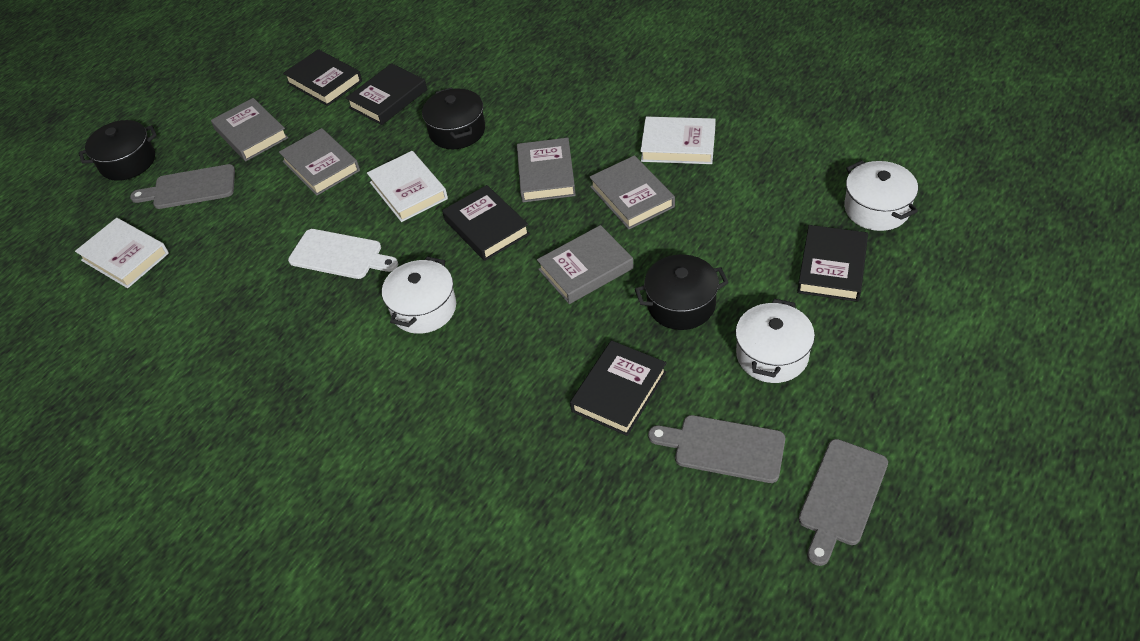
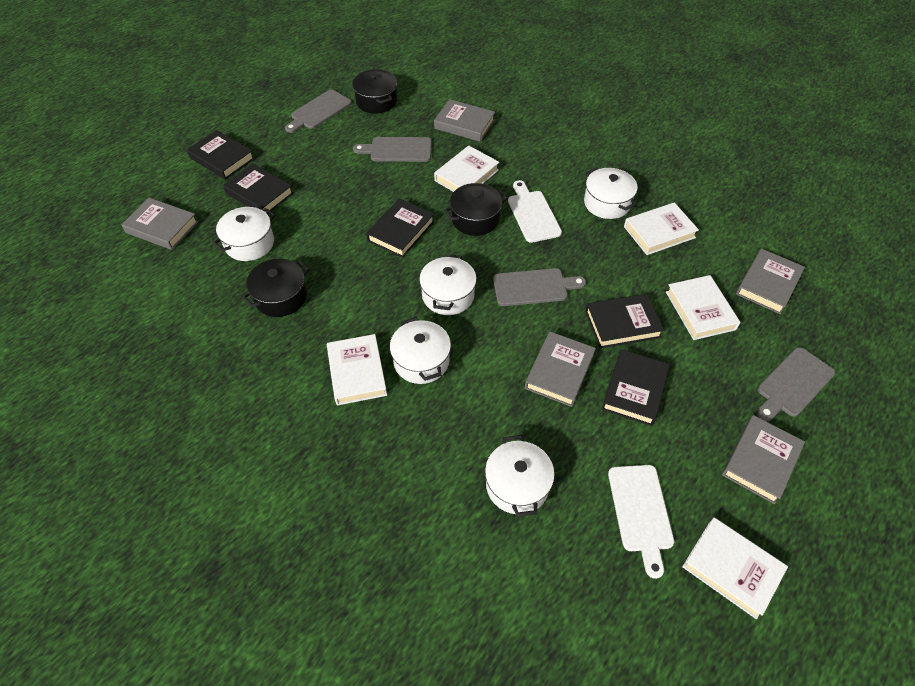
grey cutting board: [130,164,235,209] [648,415,785,483] [798,439,888,566] = 3 -> [285,89,352,133] [353,137,432,162] [493,268,586,306] [757,347,835,421] = 4
white book: [75,218,169,288] [367,151,448,222] [640,117,716,164] = 3 -> [327,334,387,405] [434,146,499,192] [624,202,699,255] [666,275,741,340] [682,517,788,619] = 5
white cutting board: [288,229,398,279] = 1 -> [508,180,562,243] [608,465,674,579] = 2
white pot: [382,256,456,334] [735,299,815,383] [844,160,918,231] = 3 -> [213,207,275,261] [390,317,451,384] [419,254,477,315] [485,435,555,517] [584,167,638,219] = 5

